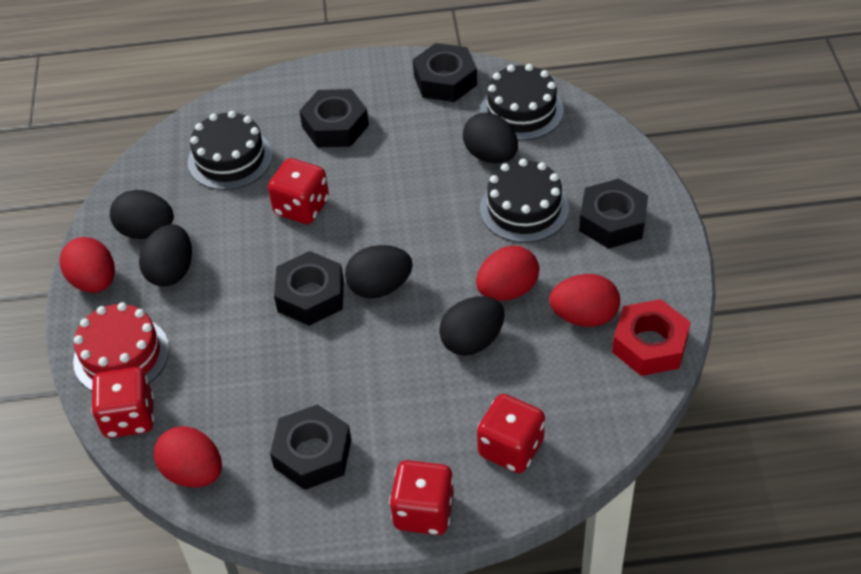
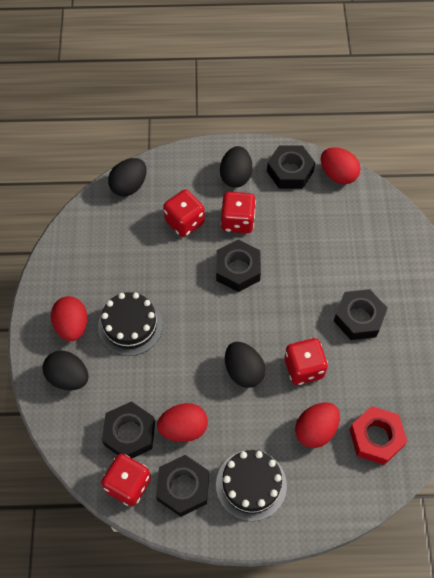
black cake: [188,111,273,190] [480,64,564,141] [480,159,569,243] = 3 -> [98,292,163,356] [216,450,287,521] = 2
black egg: [110,190,174,239] [139,224,192,287] [345,245,413,298] [439,296,505,356] [463,112,518,163] = 5 -> [42,351,88,390] [108,158,147,196] [220,146,252,188] [225,342,265,388] = 4
red cake: [73,302,170,391] = 1 -> none = 0

